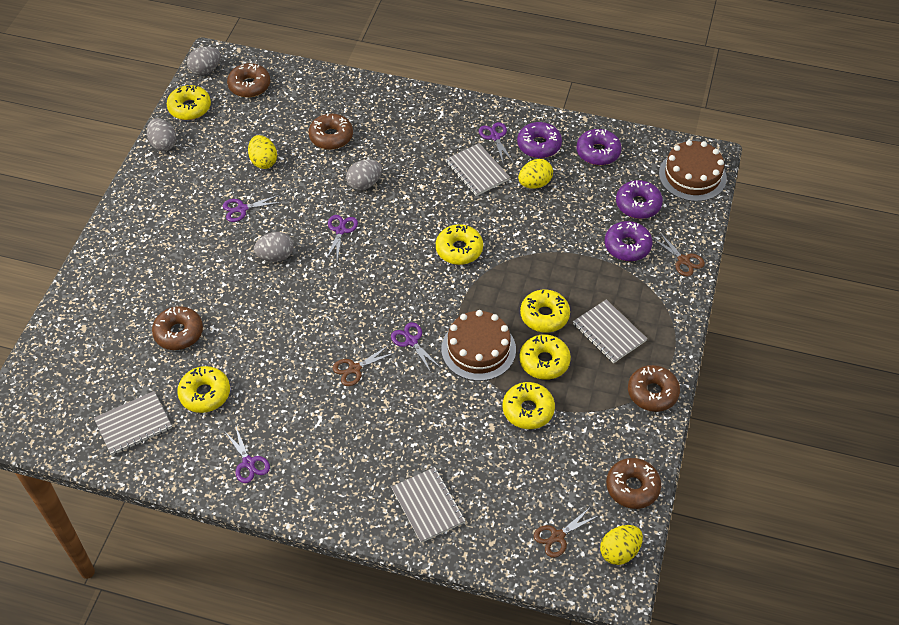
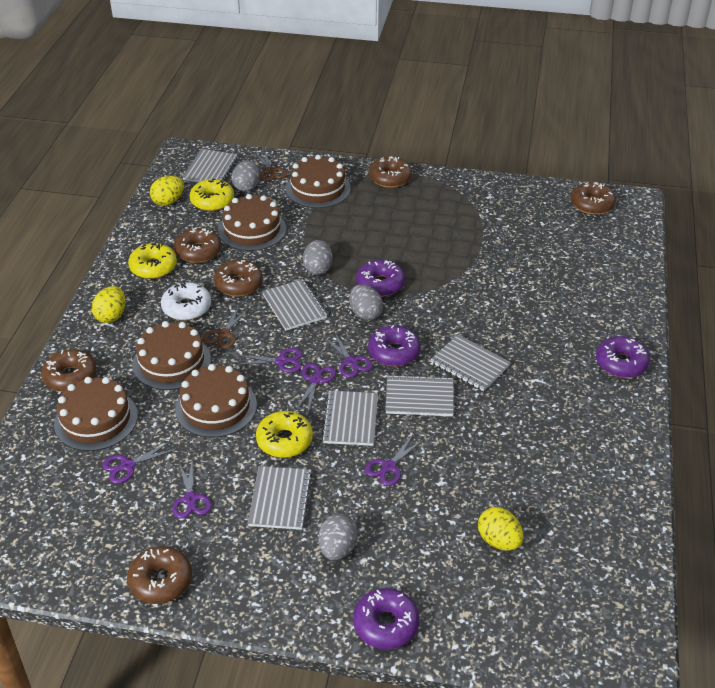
brown cake: [441,310,516,381] [659,140,727,201] = 2 -> [54,377,138,451] [132,321,211,390] [175,364,257,438] [218,194,286,251] [286,155,351,208] = 5
brown donut: [152,306,203,350] [227,63,270,98] [309,113,353,150] [606,458,662,509] [628,365,680,412] = 5 -> [41,349,96,392] [127,546,192,604] [174,228,221,263] [214,260,263,297] [369,156,412,188] [570,182,616,215] = 6
brown scissors: [333,345,394,386] [534,507,600,558] [652,233,705,277] = 3 -> [203,306,249,349] [256,152,287,182] = 2
grey notebook: [94,391,172,456] [391,467,466,543] [445,143,510,196] [573,300,647,363] = 4 -> [182,149,237,182] [248,466,312,530] [262,279,327,331] [321,391,378,446] [385,375,454,416] [430,335,511,391] = 6
purple scissors: [223,195,282,222] [225,425,270,483] [326,215,358,260] [391,322,441,371] [479,122,513,162] = 5 -> [102,441,176,484] [172,462,211,519] [236,348,302,373] [296,363,336,412] [324,333,373,378] [365,434,424,486] = 6
white donut: none = 0 -> [161,282,211,321] = 1
yellow donut: [167,85,211,120] [177,366,230,413] [436,224,483,265] [503,382,555,429] [520,290,570,333] [520,334,571,380] = 6 -> [128,243,177,279] [189,179,234,211] [256,411,313,458] = 3

